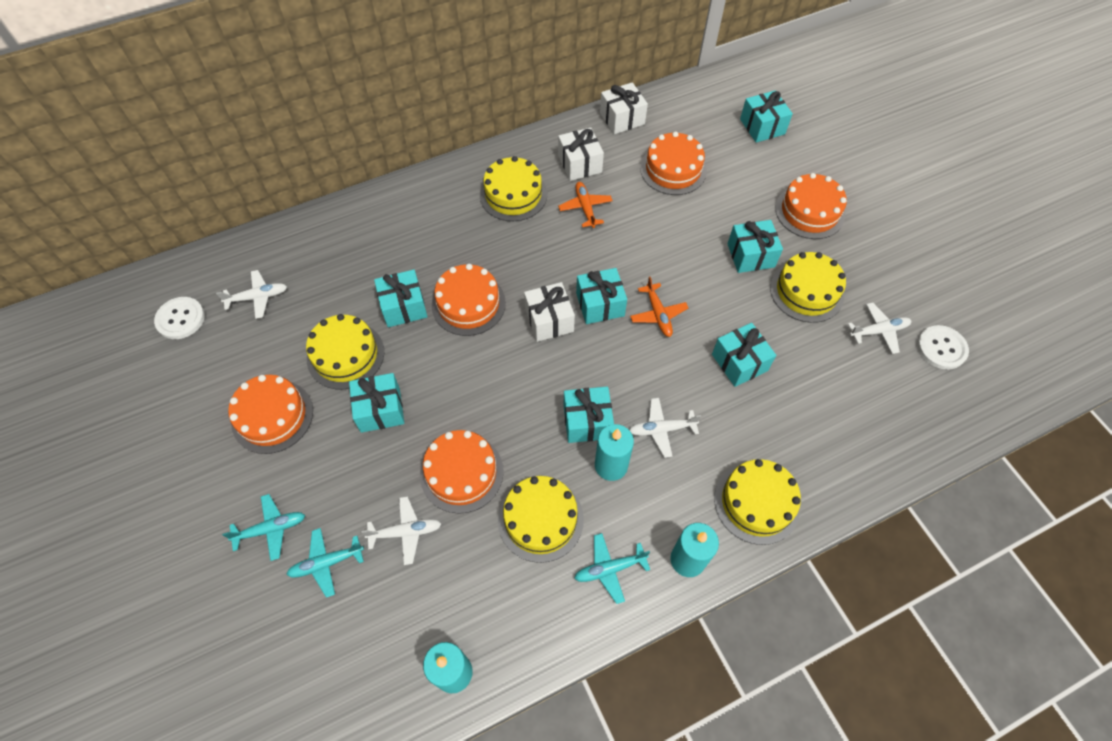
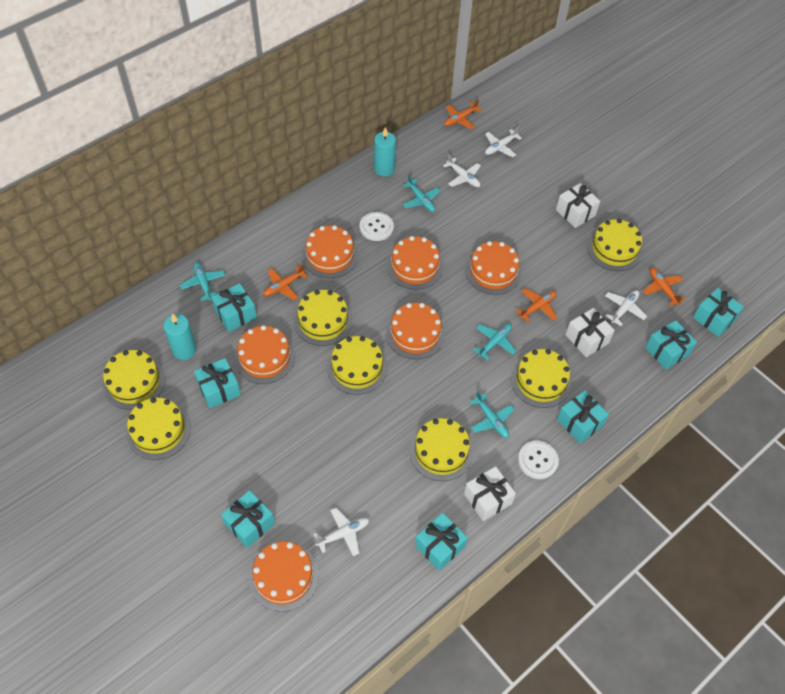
orange cake: [228,375,313,454] [420,430,504,514] [432,264,506,336] [640,131,707,195] [775,173,847,239] = 5 -> [235,325,295,384] [249,541,319,612] [302,225,358,278] [386,303,445,359] [387,236,443,290] [465,241,522,295] = 6
orange plane: [558,182,613,228] [630,276,688,337] = 2 -> [263,264,308,300] [444,99,482,129] [515,288,557,322] [643,268,686,306] = 4
turquoise candle: [423,642,472,693] [595,424,634,481] [670,523,719,577] = 3 -> [164,313,197,360] [374,127,396,176] = 2
turquoise plane: [222,494,305,561] [286,528,364,598] [574,533,650,604] = 3 -> [180,262,225,301] [402,175,441,212] [470,391,514,438] [473,323,516,360] = 4
yellow cake: [306,314,384,390] [480,156,547,221] [498,476,584,563] [714,459,801,545] [770,252,846,323] = 5 -> [103,350,165,410] [126,397,191,460] [294,290,353,346] [327,336,387,395] [410,418,473,481] [511,349,572,408] [587,219,642,271] = 7

